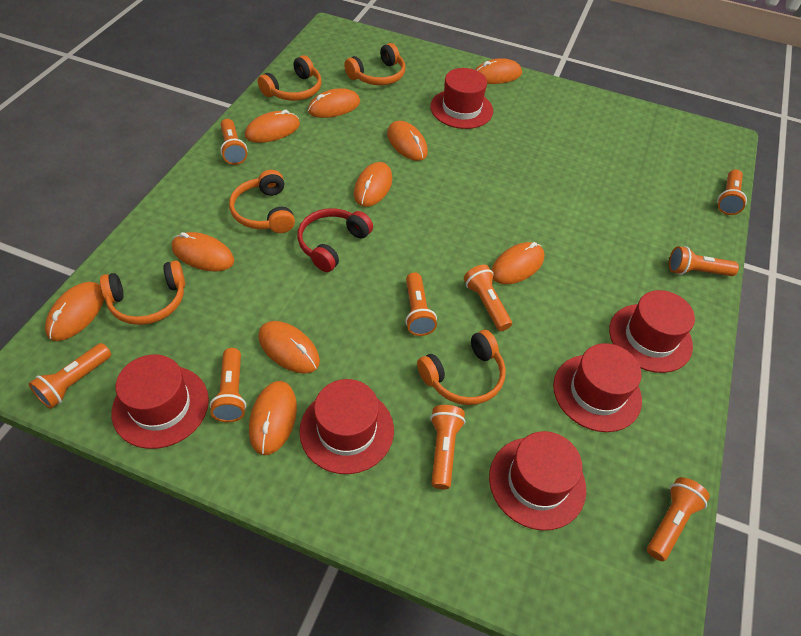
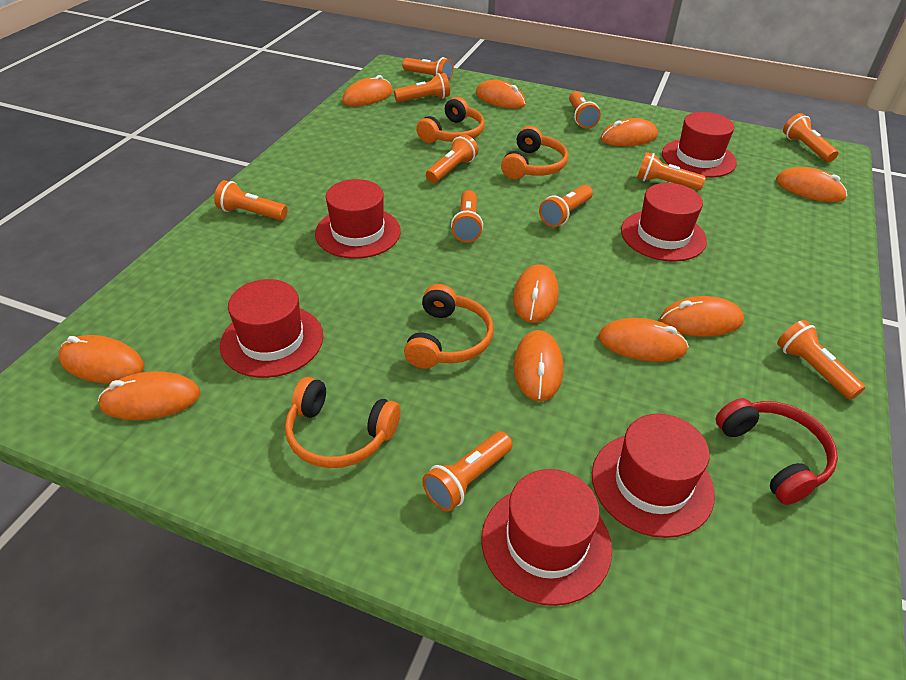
orange flashlight: [29,343,111,409] [210,348,246,422] [220,119,247,165] [405,272,437,336] [430,405,465,489] [464,265,512,331] [647,477,710,561] [669,246,739,276] [717,169,747,215] = 9 -> [214,180,288,221] [394,73,450,102] [402,57,453,81] [422,431,513,511] [426,134,478,183] [451,190,483,242] [539,185,593,227] [569,91,601,128] [637,152,706,191] [777,320,865,400] [783,113,838,162] = 11
orange headphones: [100,260,185,325] [229,170,295,233] [258,55,322,101] [344,43,405,85] [417,330,506,405] = 5 -> [285,377,400,468] [404,284,494,369] [416,97,485,143] [501,126,568,179] = 4

